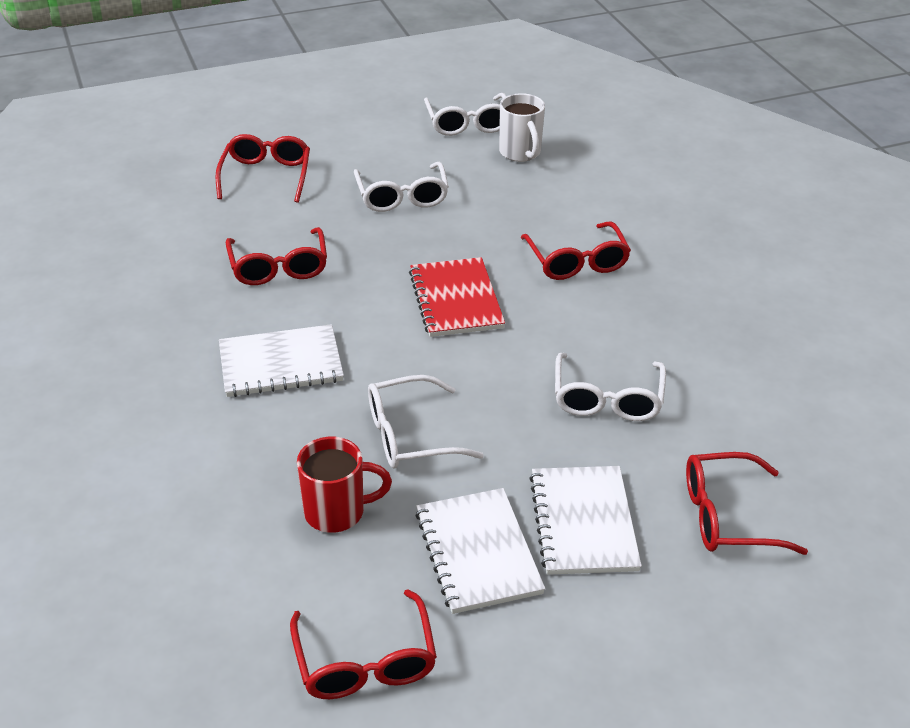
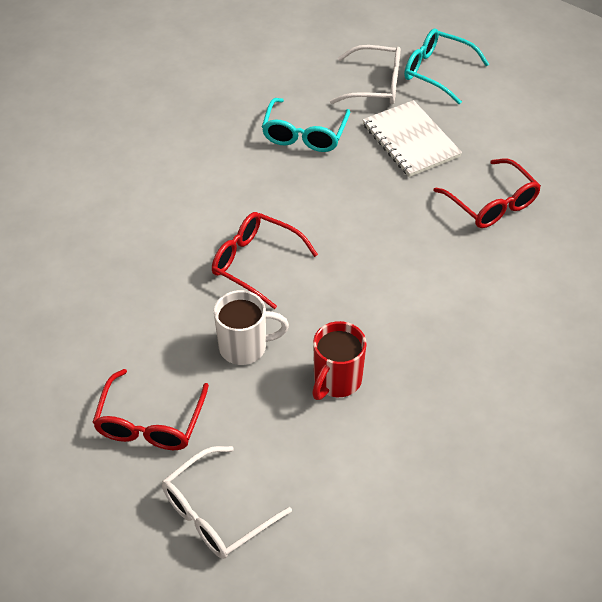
red glasses: [215,134,310,203] [226,227,327,285] [290,589,437,699] [521,221,631,280] [686,452,808,555] = 5 -> [92,369,209,450] [212,212,318,309] [433,159,541,228] = 3
red notebook: [409,257,505,337] = 1 -> none = 0
turquoise glasses: none = 0 -> [262,98,350,152] [404,29,489,104] = 2
white glasses: [354,162,449,212] [368,375,484,469] [424,93,506,136] [555,353,666,421] = 4 -> [162,446,292,559] [330,45,401,104] = 2
white notebook: [219,324,344,397] [415,488,545,614] [529,466,642,575] = 3 -> [363,100,462,177] = 1

